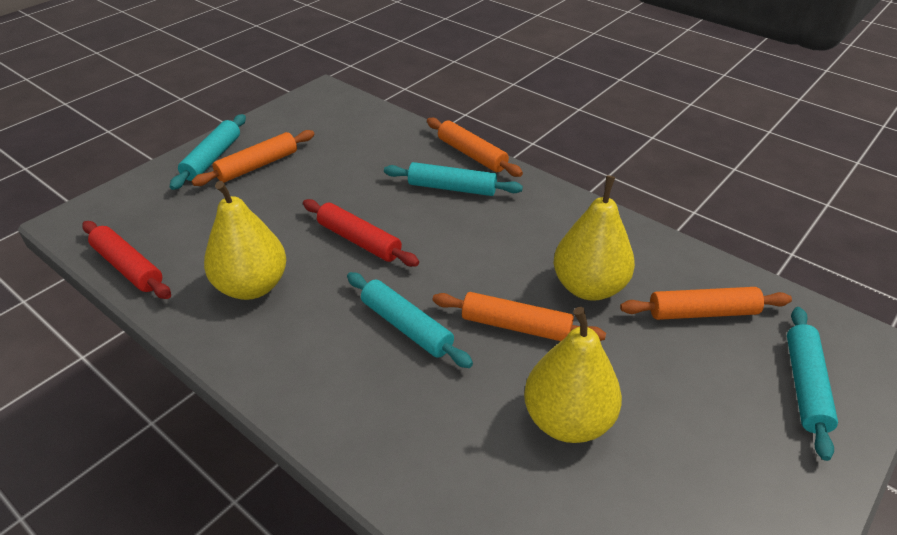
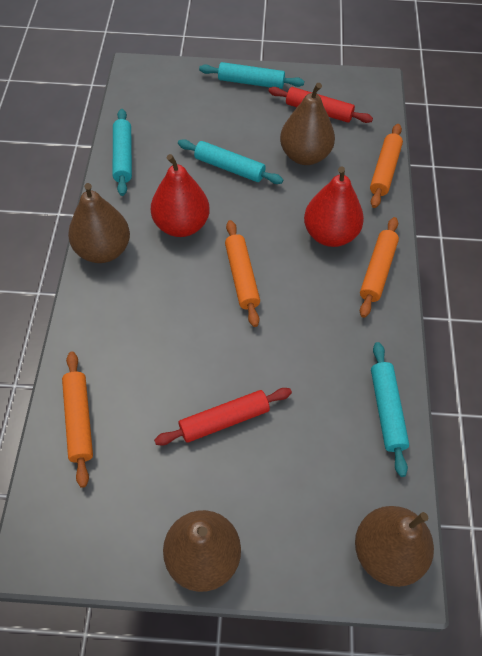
brown pear: none = 0 -> [68,183,130,263] [163,510,241,592] [280,83,335,165] [355,506,434,587] = 4
red pear: none = 0 -> [151,154,209,237] [304,166,364,247] = 2
yellow pear: [204,181,286,300] [524,307,622,443] [553,175,635,301] = 3 -> none = 0

